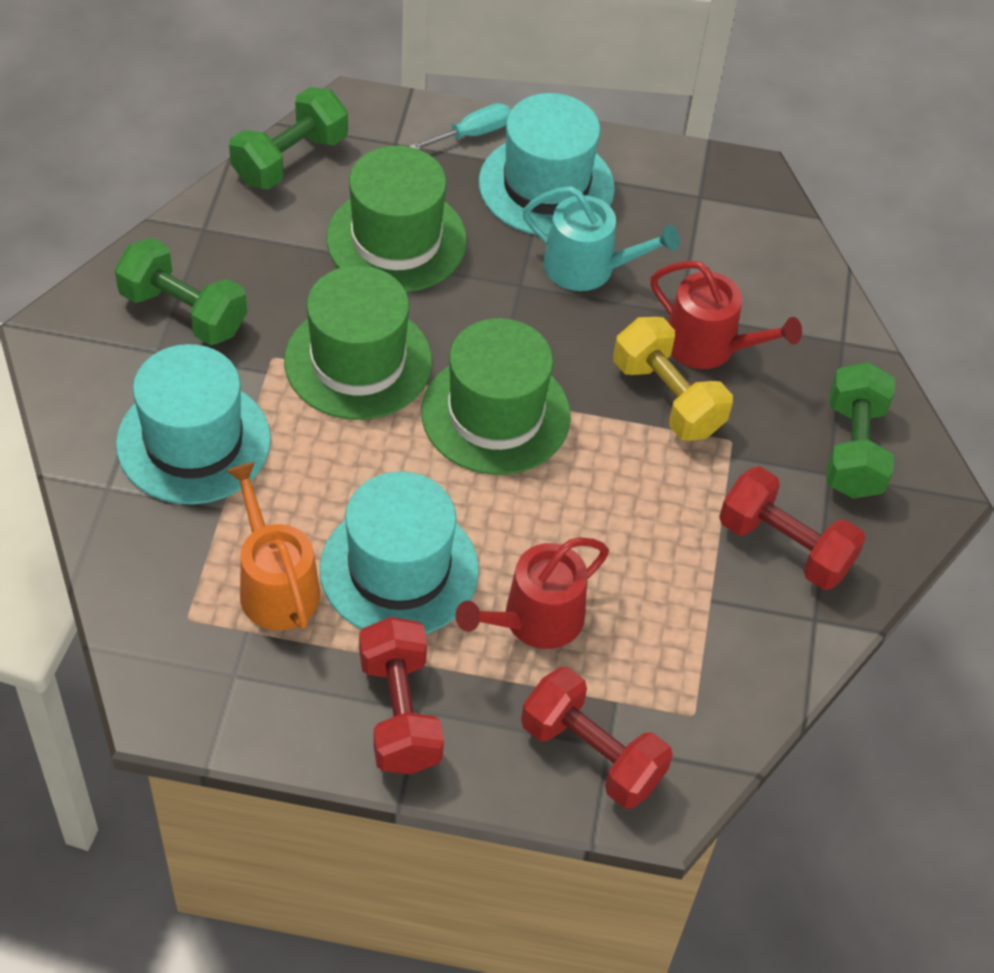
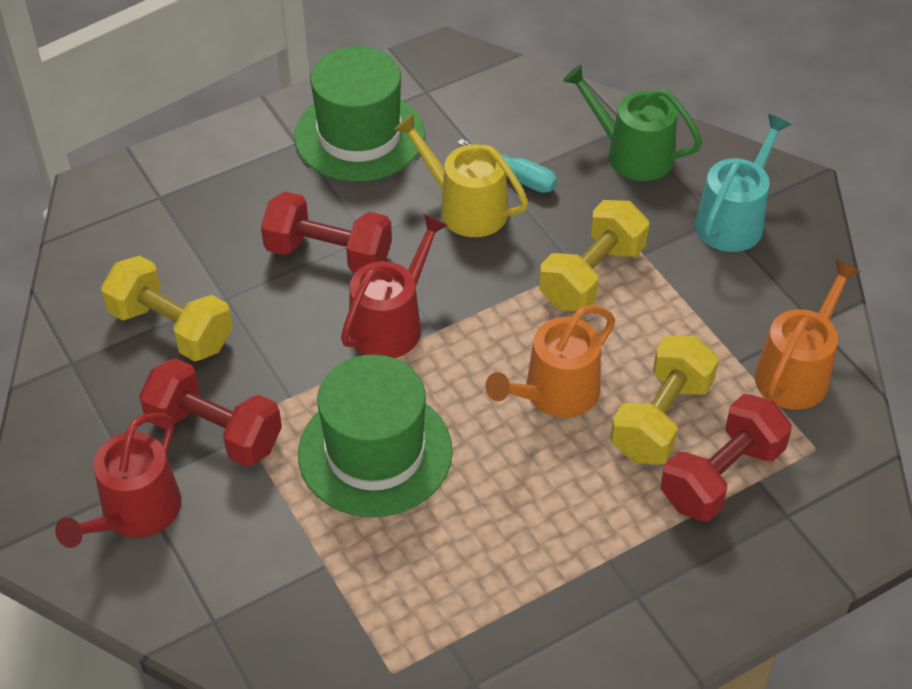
green dumbbell: [115,238,247,345] [229,87,348,190] [826,362,895,499] = 3 -> none = 0
green hat: [284,266,432,420] [326,146,467,292] [421,318,571,475] = 3 -> [294,46,425,182] [298,354,453,517] = 2
green watering can: none = 0 -> [563,65,702,181] = 1
orange watering can: [226,462,320,630] = 1 -> [485,305,615,418] [755,260,861,410] = 2
turquoise hat: [116,344,271,505] [320,471,479,634] [479,93,615,236] = 3 -> none = 0
yellow dumbbell: [613,317,733,441] = 1 -> [101,256,233,362] [539,200,649,312] [610,335,719,465] = 3
yellow watering can: none = 0 -> [394,114,528,237] = 1

